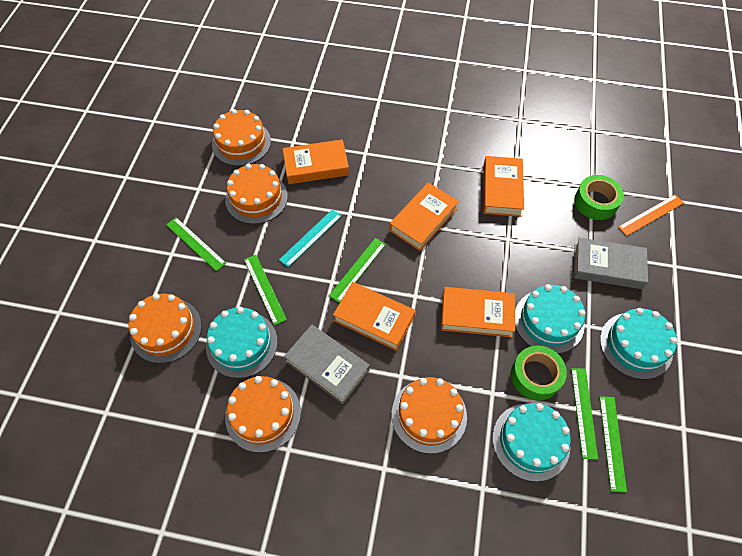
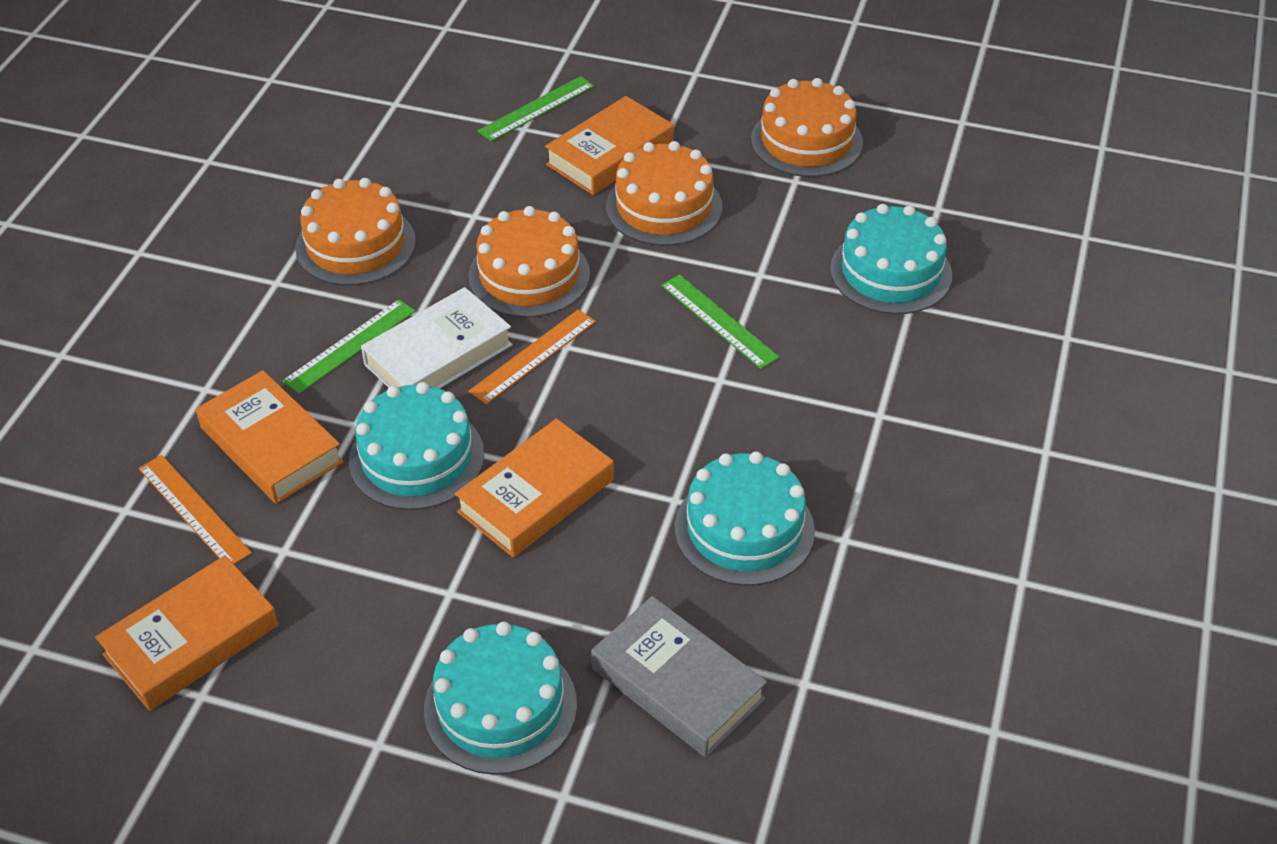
green ruler: [166,217,226,271] [244,255,287,325] [329,238,386,303] [571,368,598,460] [600,396,627,492] = 5 -> [282,299,416,394] [478,76,594,142] [661,274,780,369] = 3
green tape: [511,345,567,401] [574,175,624,220] = 2 -> none = 0
grey book: [284,325,370,404] [574,238,648,289] = 2 -> [591,596,767,757] = 1
orange book: [283,139,349,184] [333,282,416,351] [389,182,459,251] [441,287,515,337] [483,156,524,217] = 5 -> [95,555,279,711] [196,370,343,504] [455,418,614,558] [545,96,674,195] = 4
orange cake: [129,293,202,363] [212,109,271,166] [225,164,288,224] [225,376,301,453] [392,377,467,454] = 5 -> [295,178,416,286] [468,206,590,318] [606,141,722,246] [751,78,863,177] = 4
orange ruler: [618,194,684,236] = 1 -> [138,455,252,564] [468,310,596,405] = 2
turquoise ruler: [279,209,342,267] = 1 -> none = 0
white book: none = 0 -> [361,287,513,389] = 1

